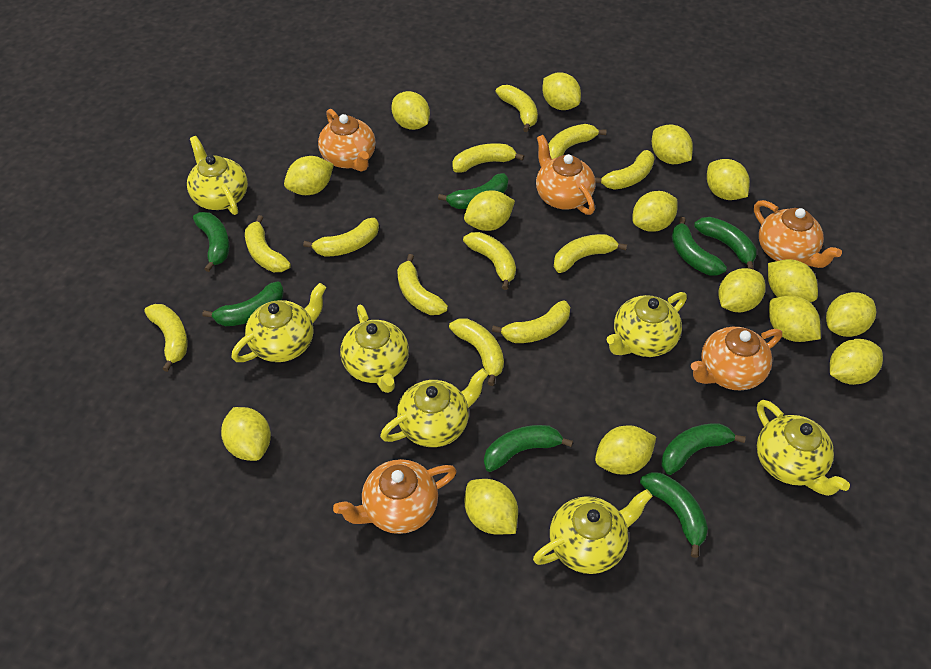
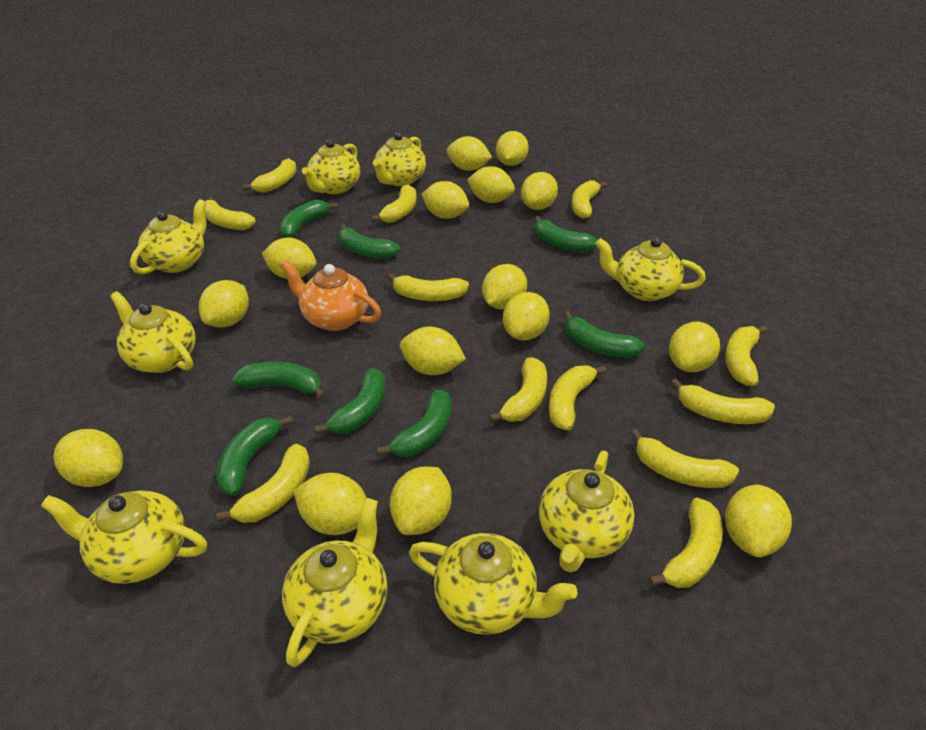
orange teapot: [318,109,376,172] [333,459,457,534] [536,135,596,215] [691,327,782,390] [754,200,842,268] = 5 -> [280,260,381,331] = 1
yellow teapot: [187,136,248,215] [231,283,326,362] [340,305,409,393] [380,368,488,447] [533,489,653,574] [607,292,687,357] [757,400,850,496] = 7 -> [41,491,207,584] [110,291,196,373] [130,199,206,274] [282,498,388,667] [302,139,360,194] [373,132,426,186] [409,533,578,635] [539,450,635,573] [595,237,706,301] = 9

